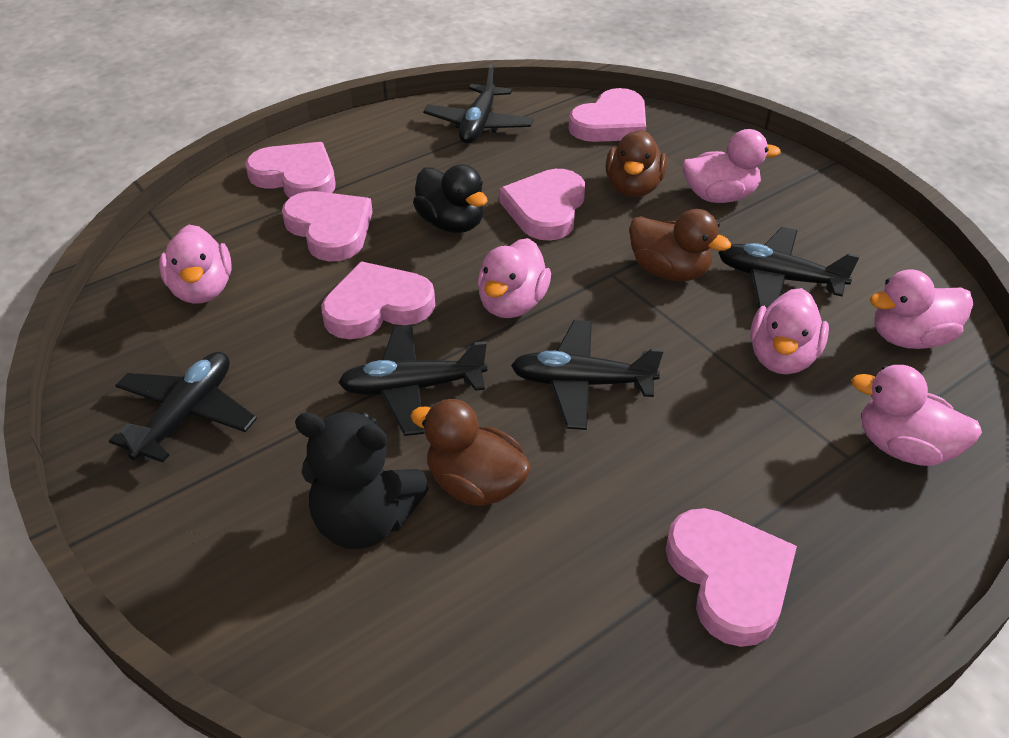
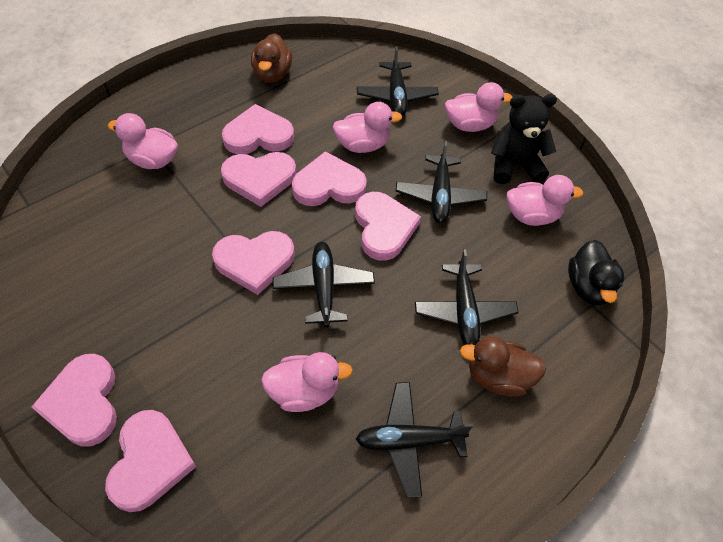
brown duck: [410,399,531,506] [606,130,667,197] [629,209,731,281] = 3 -> [251,33,292,83] [460,336,546,397] = 2
pink duck: [159,225,231,304] [477,238,551,318] [683,129,781,203] [750,288,829,374] [851,365,982,466] [870,269,973,349] = 6 -> [108,113,178,169] [261,352,353,412] [332,102,402,153] [445,82,513,132] [506,175,584,226] = 5
pink heart: [245,142,336,198] [282,191,373,261] [321,261,435,339] [499,169,585,241] [569,88,646,142] [665,508,797,647] = 6 -> [32,354,117,447] [105,410,196,512] [212,231,295,295] [221,152,296,207] [222,104,294,154] [292,151,367,206] [355,192,421,261] = 7

